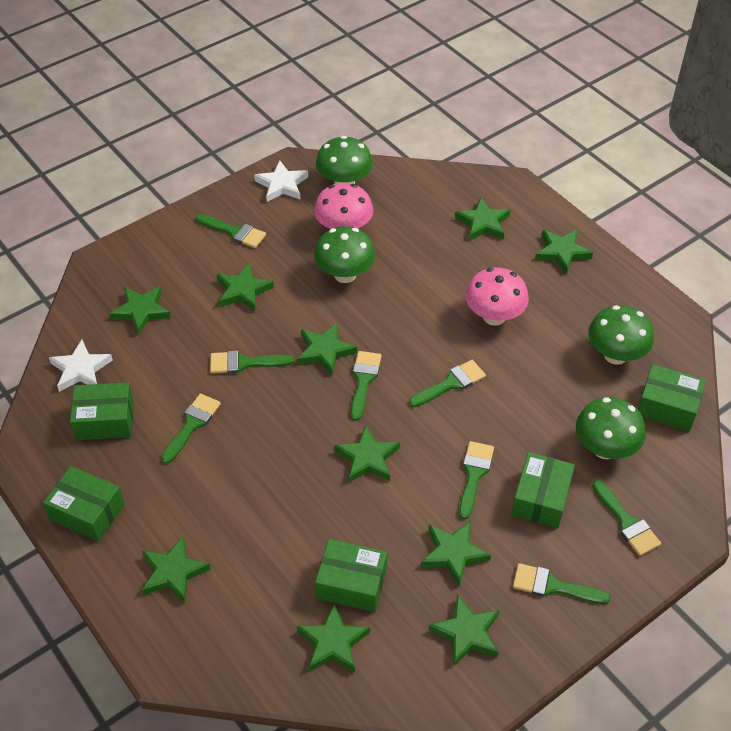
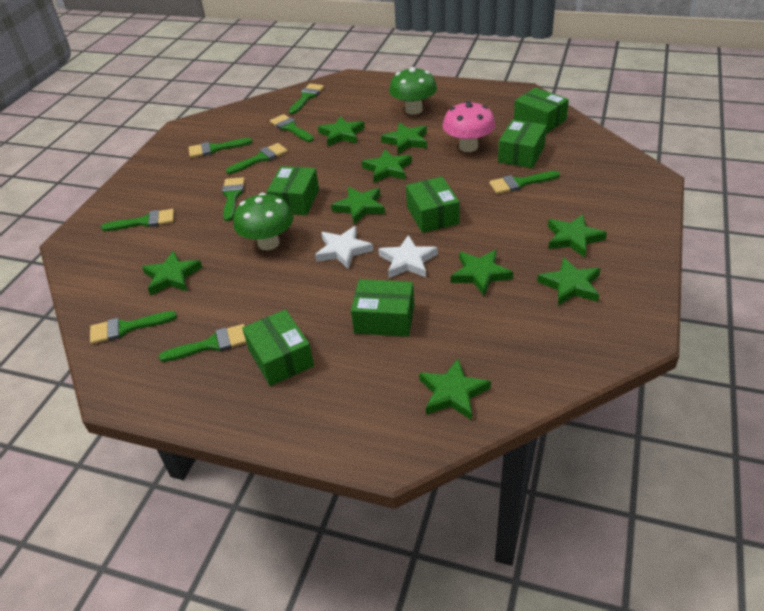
green box: [43,466,125,541] [70,382,134,440] [315,539,387,612] [511,452,575,528] [638,364,706,432] = 5 -> [242,309,314,386] [267,166,319,215] [351,279,414,337] [406,177,460,233] [498,120,547,168] [514,88,569,134] = 6
green brush: [161,394,221,464] [196,214,266,248] [210,351,294,373] [351,351,381,421] [409,360,486,407] [459,441,494,519] [513,563,611,604] [592,480,661,556] = 8 -> [90,311,177,344] [101,209,174,231] [159,324,246,362] [189,138,253,158] [222,177,245,221] [226,143,288,174] [270,114,314,142] [289,83,324,114] [489,171,560,194] = 9
green mushroom: [314,226,375,283] [316,136,373,184] [576,397,646,459] [588,305,654,365] = 4 -> [233,193,293,250] [389,67,437,115] = 2
green star: [109,286,171,335] [141,536,211,603] [216,263,274,311] [297,323,357,375] [297,602,370,673] [334,426,400,483] [421,521,491,586] [429,594,500,667] [455,197,510,241] [535,229,593,274] = 10 -> [142,251,202,295] [318,116,365,146] [331,187,385,225] [362,149,412,183] [381,123,427,154] [419,359,491,420] [451,250,513,296] [537,257,601,306] [548,214,607,258] = 9
pink mushroom: [314,183,373,229] [465,267,529,326] = 2 -> [443,101,495,152] = 1

